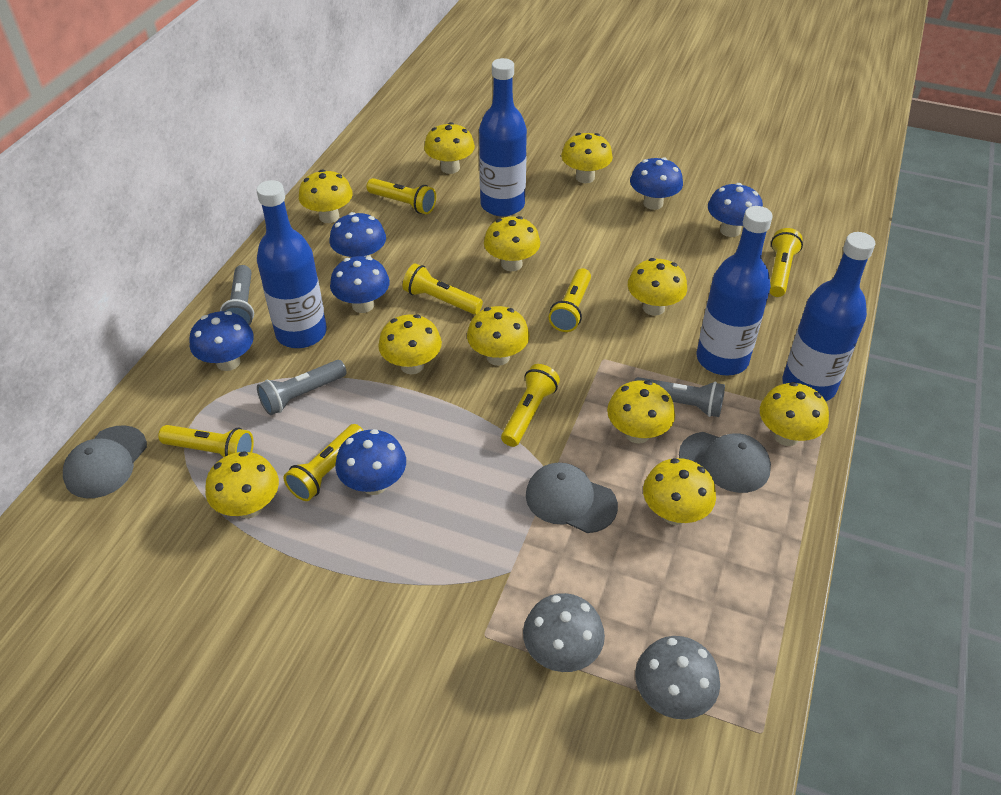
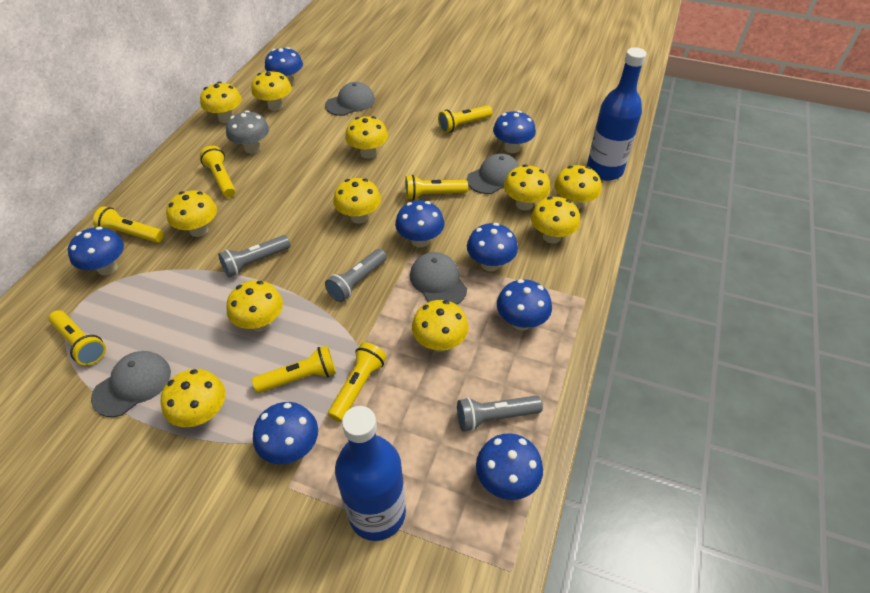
blue bottle: [256,180,327,348] [479,58,527,217] [697,206,773,376] [782,232,875,401] = 4 -> [335,406,406,541] [587,48,646,181] = 2
blue mushroom: [189,311,254,371] [330,212,386,258] [330,256,390,313] [335,429,406,495] [630,157,683,210] [708,183,763,237] = 6 -> [68,227,124,275] [253,402,318,464] [265,47,303,85] [395,201,444,248] [467,223,518,271] [476,433,543,500] [493,111,536,153] [497,279,552,330] = 8
grey cap: [63,425,147,498] [526,463,618,533] [679,432,771,493] = 3 -> [91,351,171,417] [325,82,375,116] [410,252,467,305] [467,154,519,194] = 4
grey mushroom: [523,593,605,672] [635,636,720,719] = 2 -> [226,110,269,154] = 1

